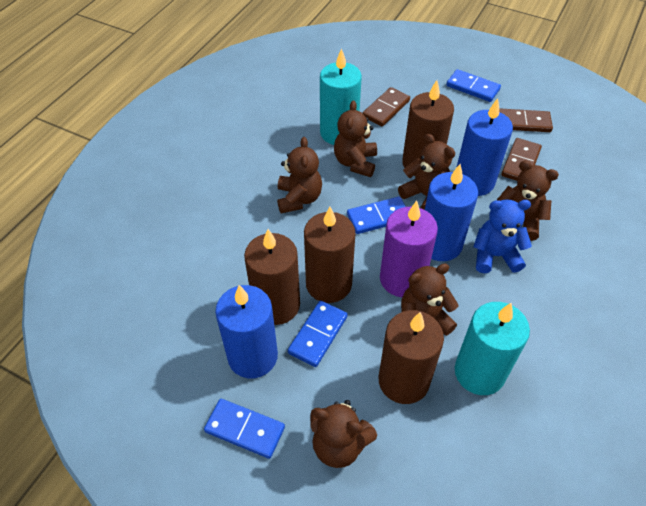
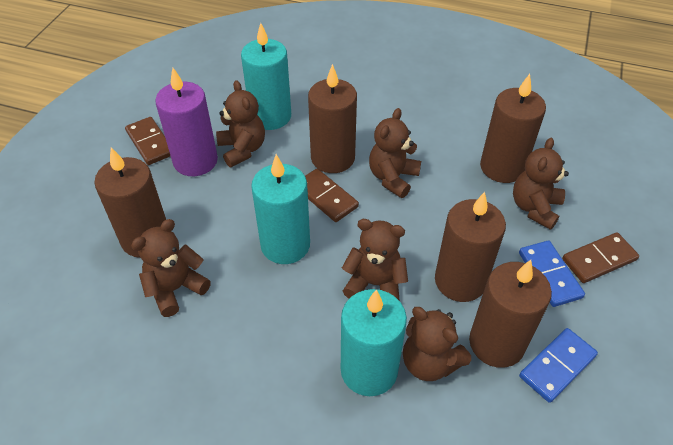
blue candle: [215,285,278,378] [425,164,478,261] [456,98,513,196] = 3 -> none = 0
blue domino: [204,399,285,459] [288,301,348,367] [347,196,406,234] [446,69,501,102] = 4 -> [519,241,585,307] [519,328,598,403] = 2
blue teddy bear: [473,199,532,273] = 1 -> none = 0
brown candle: [244,229,300,325] [304,207,355,303] [379,310,444,404] [402,80,454,176] = 4 -> [94,147,166,258] [308,64,357,173] [435,192,506,302] [469,260,552,368] [480,74,546,183] = 5
turquoise candle: [320,48,362,145] [455,302,530,395] = 2 -> [241,23,291,130] [251,154,310,264] [341,289,407,396] = 3

